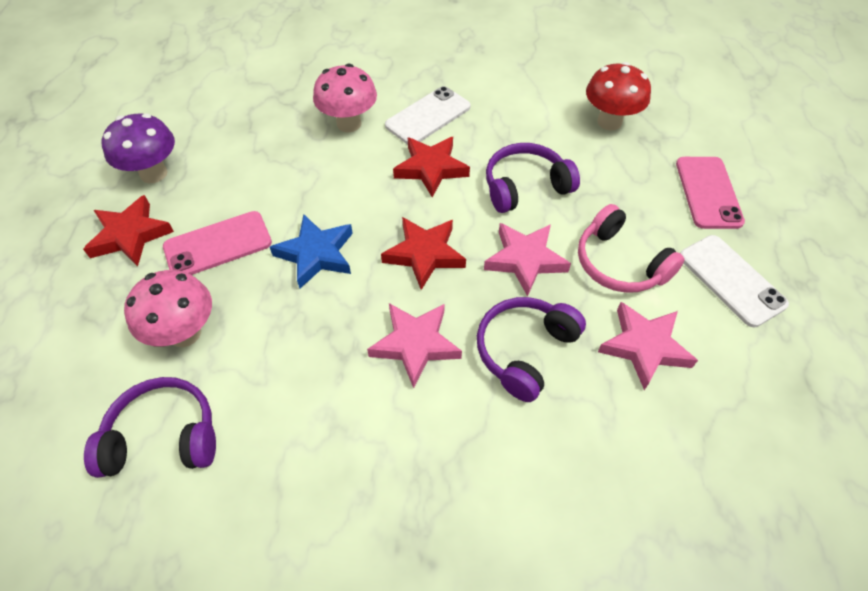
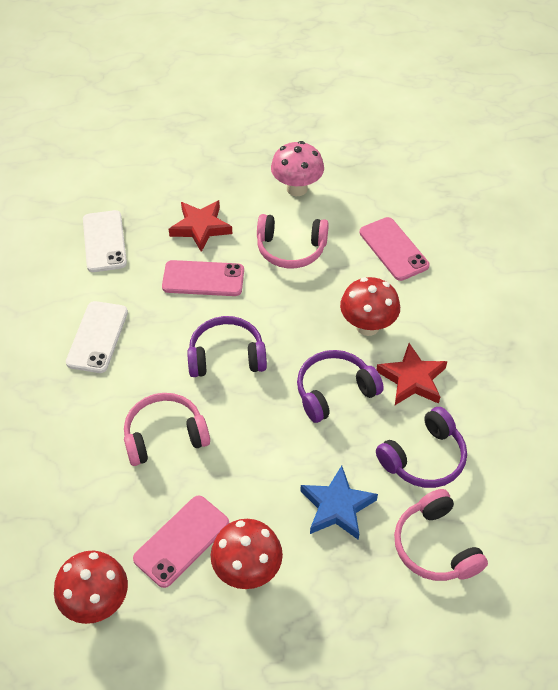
pink headphones: [578,204,685,293] = 1 -> [124,393,210,466] [257,214,329,268] [394,489,488,581] = 3
pink mushroom: [124,270,212,347] [313,64,377,132] = 2 -> [271,141,324,196] = 1
pink phone: [163,211,272,275] [676,157,745,229] = 2 -> [133,495,229,588] [162,260,244,296] [360,217,430,281] = 3
pink star: [367,303,462,388] [484,223,571,297] [598,302,698,390] = 3 -> none = 0
purple mushroom: [102,113,175,183] = 1 -> none = 0
red mushroom: [586,62,651,131] = 1 -> [54,551,128,624] [211,519,283,589] [340,277,400,336] = 3
red star: [83,195,174,266] [381,217,466,290] [393,137,470,198] = 3 -> [169,200,232,252] [376,343,447,405] = 2

